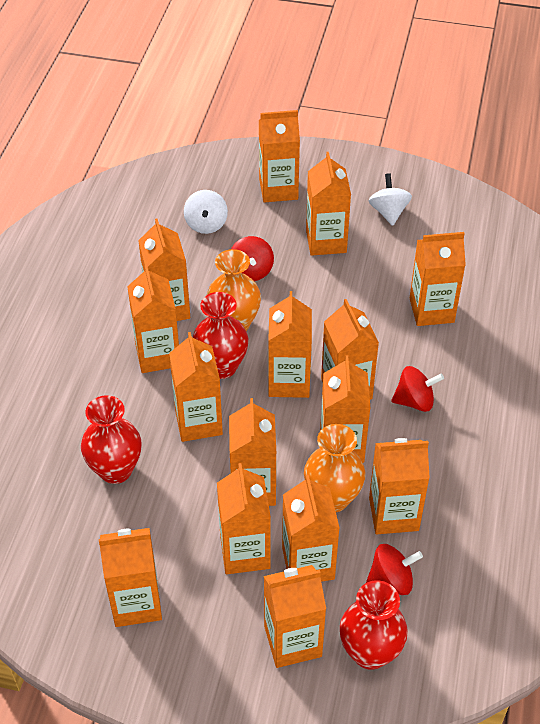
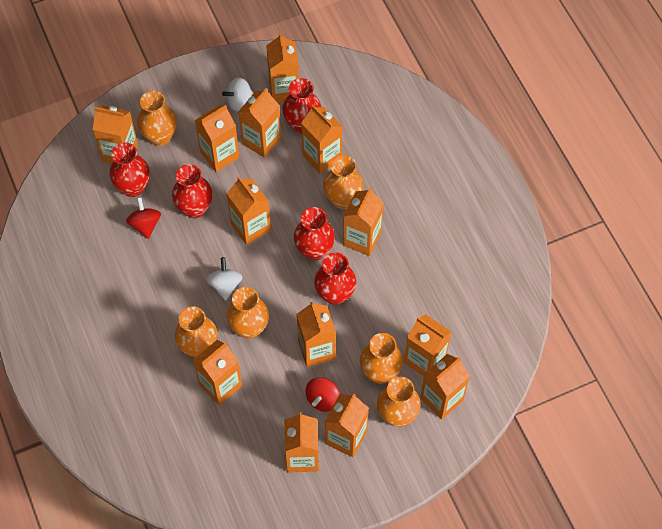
orange carton: [99,528,162,627] [127,265,179,373] [138,218,190,321] [169,332,223,442] [217,463,271,574] [229,398,276,506] [259,110,300,202] [264,565,326,668] [268,291,312,398] [282,474,340,582] [306,152,351,256] [320,356,370,463] [321,299,379,400] [369,438,430,534] [410,232,466,326] = 15 -> [93,105,138,164] [193,340,242,405] [195,105,239,172] [226,177,271,245] [238,88,281,158] [266,33,299,102] [284,412,319,473] [297,302,336,367] [301,105,343,174] [325,394,369,457] [343,187,384,256] [404,314,452,376] [420,354,470,420] = 13
orange vase: [207,249,261,331] [304,424,366,512] = 2 -> [137,91,177,146] [175,306,217,357] [226,287,269,339] [323,155,364,209] [360,333,403,384] [377,377,421,427] = 6
red spinning top: [231,236,274,281] [366,544,423,595] [391,366,444,412] = 3 -> [126,197,161,239] [306,377,340,412] = 2
red vase: [81,395,142,484] [192,292,248,379] [340,580,408,670] = 3 -> [109,143,150,197] [172,164,213,218] [282,78,321,134] [294,207,335,261] [314,252,356,305] = 5

